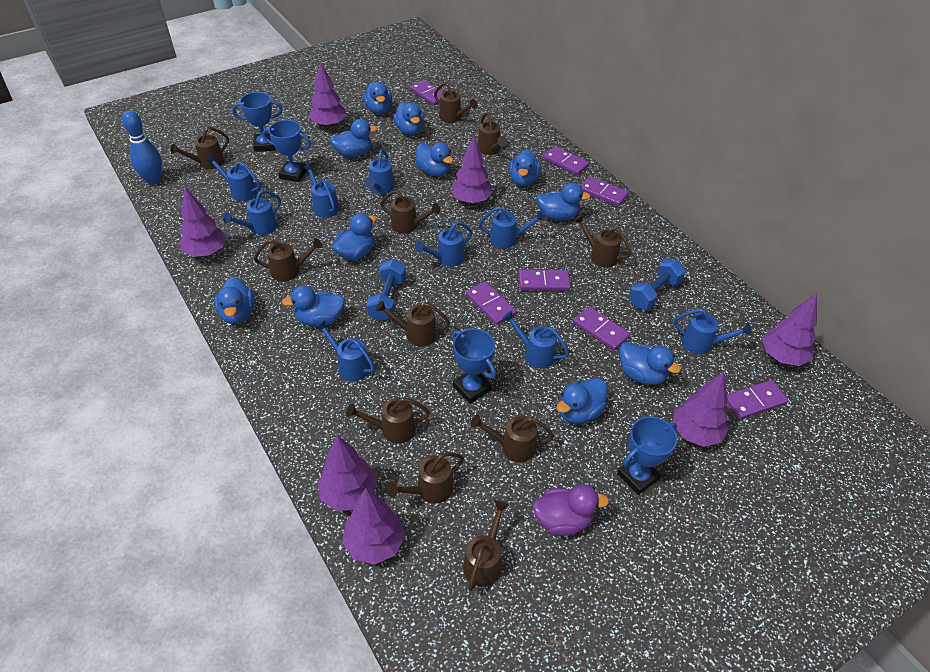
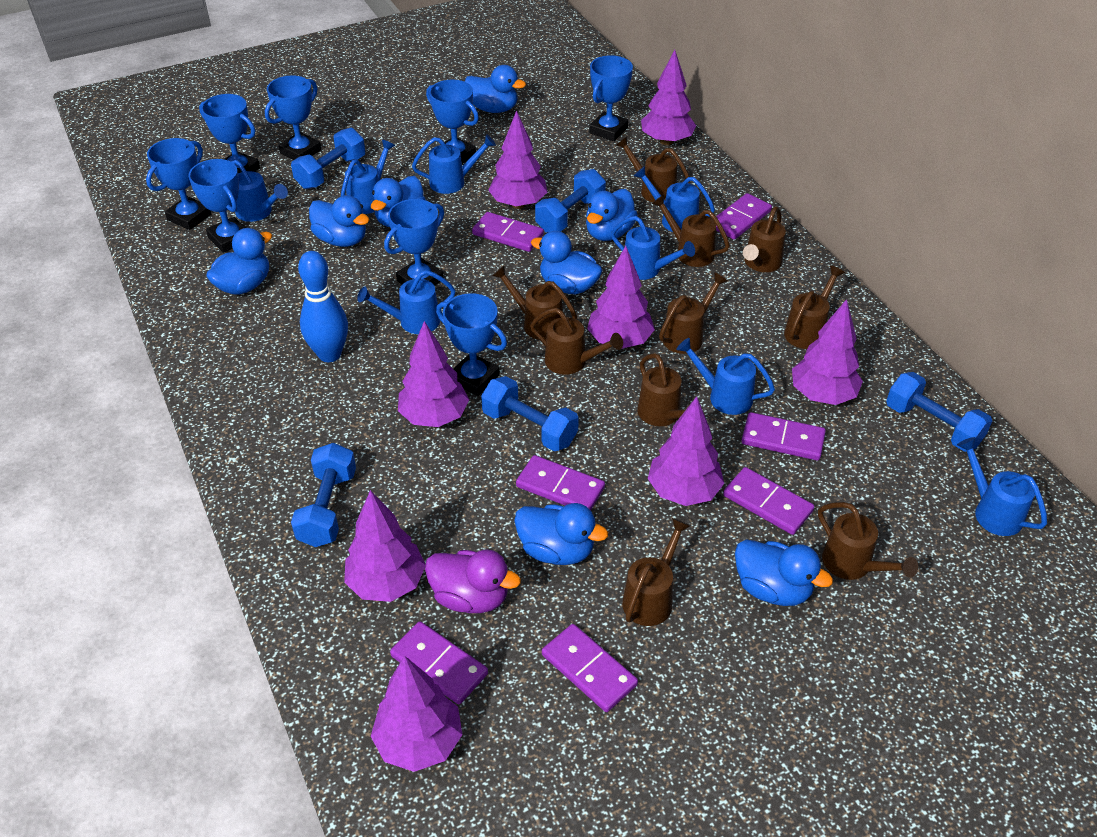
blue duck: [214,277,255,324] [282,286,345,327] [330,119,378,157] [332,213,377,260] [363,81,392,114] [393,102,424,135] [415,142,453,176] [509,149,541,186] [536,183,591,220] [557,378,607,424] [619,342,681,385] = 11 -> [206,228,272,295] [309,195,369,247] [371,176,426,227] [465,65,526,113] [514,503,608,565] [531,231,602,294] [586,189,638,241] [735,539,833,606] = 8
blue dumbbell: [366,259,406,321] [629,259,686,310] = 2 -> [291,128,365,189] [291,443,356,547] [481,376,579,451] [535,169,606,233] [886,372,992,452] = 5
blue trophy: [232,92,283,152] [263,120,311,182] [452,329,496,404] [617,416,677,495] = 4 -> [146,138,212,230] [188,159,245,253] [199,94,260,173] [265,75,321,160] [384,199,444,286] [426,79,479,164] [436,293,507,396] [589,55,633,141] = 8
blue watering can: [206,155,260,201] [223,190,281,235] [303,163,339,218] [315,320,375,381] [365,149,394,194] [415,222,473,267] [478,207,545,249] [502,311,569,369] [673,308,752,354] = 9 -> [231,160,288,222] [341,140,395,214] [357,270,456,334] [412,134,496,194] [611,216,695,280] [634,166,715,232] [676,338,775,415] [957,437,1047,536] = 8
brown watering can: [171,127,229,169] [254,238,323,282] [346,397,430,444] [376,301,450,346] [380,190,440,234] [387,452,464,504] [434,83,477,123] [463,500,509,591] [470,415,554,462] [477,112,507,155] [574,214,631,268] = 11 -> [492,266,577,340] [530,308,623,375] [616,136,691,202] [622,518,690,626] [637,353,690,426] [651,194,730,267] [659,272,728,354] [743,206,786,272] [784,265,845,349] [818,502,918,580] = 10
purple tree: [180,187,226,257] [308,61,347,128] [318,435,377,511] [342,488,405,565] [451,136,493,204] [673,372,729,447] [762,293,817,366] = 7 -> [344,490,426,602] [371,655,462,772] [398,321,469,427] [488,110,547,209] [587,246,655,349] [641,50,696,145] [648,396,724,506] [792,299,863,405] = 8

